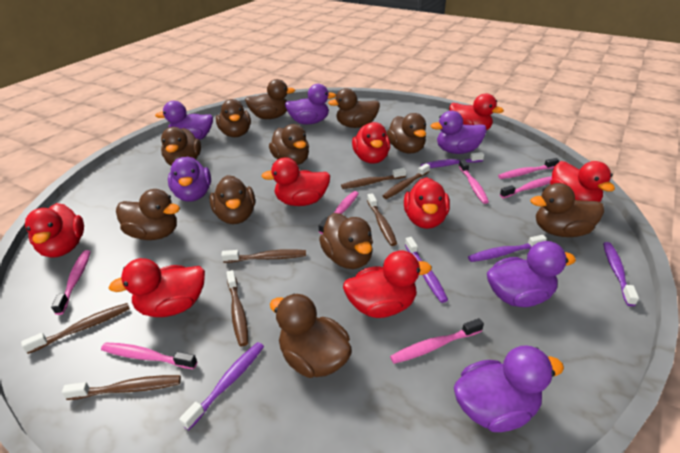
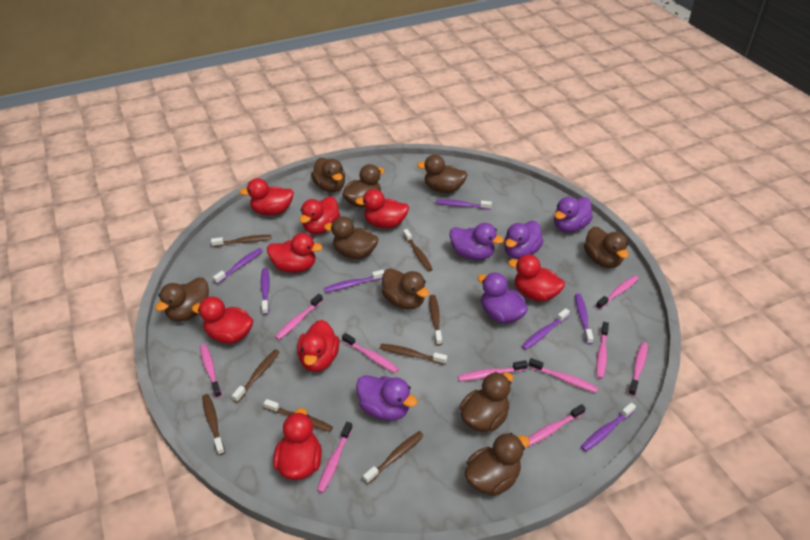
brown duck: [116,189,180,240] [161,127,201,166] [210,175,255,224] [216,99,251,137] [245,79,295,119] [269,124,309,165] [270,294,352,378] [319,213,373,269] [328,88,380,128] [387,113,426,154] [530,183,604,237] = 11 -> [155,277,209,321] [311,158,345,192] [324,216,378,259] [342,164,385,208] [382,268,429,309] [417,155,468,193] [460,372,513,432] [465,433,530,496] [584,227,629,268] = 9
brown toothbrush: [21,303,130,354] [62,375,181,400] [221,249,306,263] [226,270,248,346] [341,168,406,189] [367,193,397,246] [383,164,430,199] = 7 -> [202,394,225,455] [211,235,272,247] [232,349,280,403] [264,399,333,432] [363,431,424,484] [380,344,447,365] [403,229,433,272] [429,295,442,346] = 8
pink toothbrush: [51,250,91,315] [101,342,197,369] [319,191,359,234] [390,318,484,364] [459,159,489,204] [498,158,559,179] [500,176,552,198] = 7 -> [200,344,222,398] [275,294,323,340] [317,422,353,493] [342,333,399,373] [458,360,528,381] [527,404,586,447] [528,358,598,393] [596,275,639,310] [596,322,609,379] [628,342,648,396] = 10
purple duck: [155,101,213,140] [168,157,211,202] [285,84,336,124] [431,111,487,154] [454,345,564,432] [487,241,576,307] = 6 -> [356,375,418,421] [449,223,504,260] [477,272,528,324] [504,221,543,259] [554,197,593,233] = 5
purple toothbrush: [179,342,264,430] [405,237,448,303] [421,152,484,168] [468,235,547,262] [603,242,639,306] = 5 -> [213,248,263,284] [261,268,270,315] [324,270,384,293] [436,199,492,210] [522,308,570,350] [575,294,594,344] [581,403,636,452] = 7

